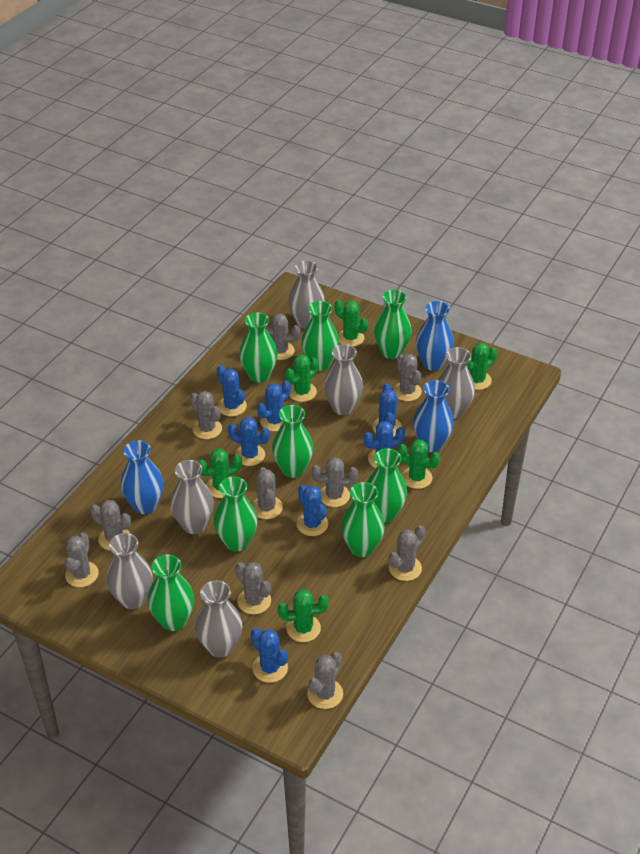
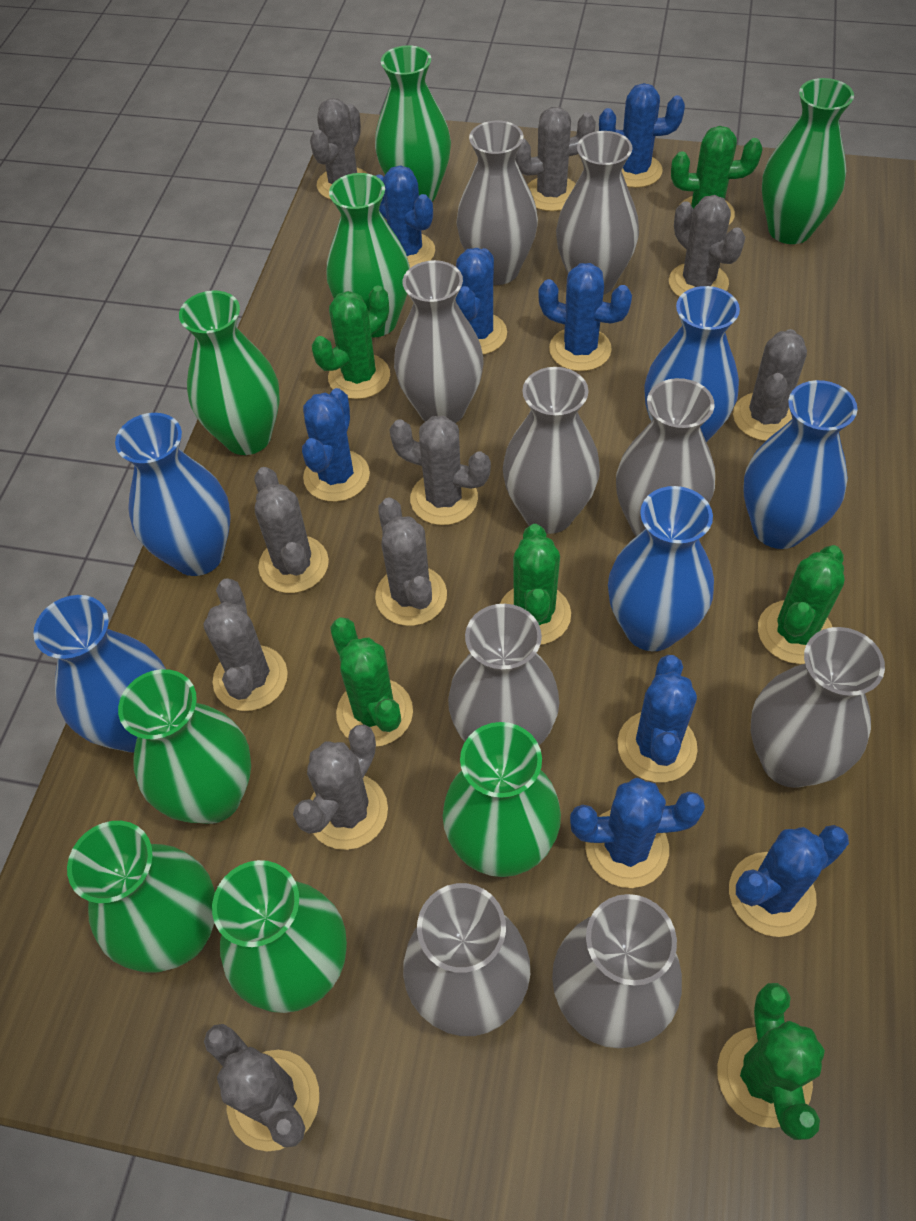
blue cactus: [217,365,247,416] [228,417,270,466] [250,628,288,683] [257,381,291,431] [296,485,328,536] [363,421,405,468] [372,383,402,436] = 7 -> [302,388,370,502] [376,165,435,268] [456,248,507,355] [538,263,632,371] [570,777,705,888] [599,83,685,188] [617,655,698,782] [729,825,849,937] = 8
blue vase: [121,440,164,514] [413,380,454,452] [416,301,454,371] = 3 -> [33,595,166,753] [115,413,231,576] [608,486,714,651] [644,286,740,442] [743,380,858,549] = 5
grey vase: [107,533,152,609] [171,460,214,534] [195,580,242,658] [288,260,325,329] [324,344,363,415] [438,347,475,419] = 6 -> [394,260,484,423] [403,883,530,1036] [448,604,559,745] [456,121,538,285] [503,367,600,534] [552,894,682,1048] [556,131,639,295] [616,378,715,536] [751,627,885,788] = 9

